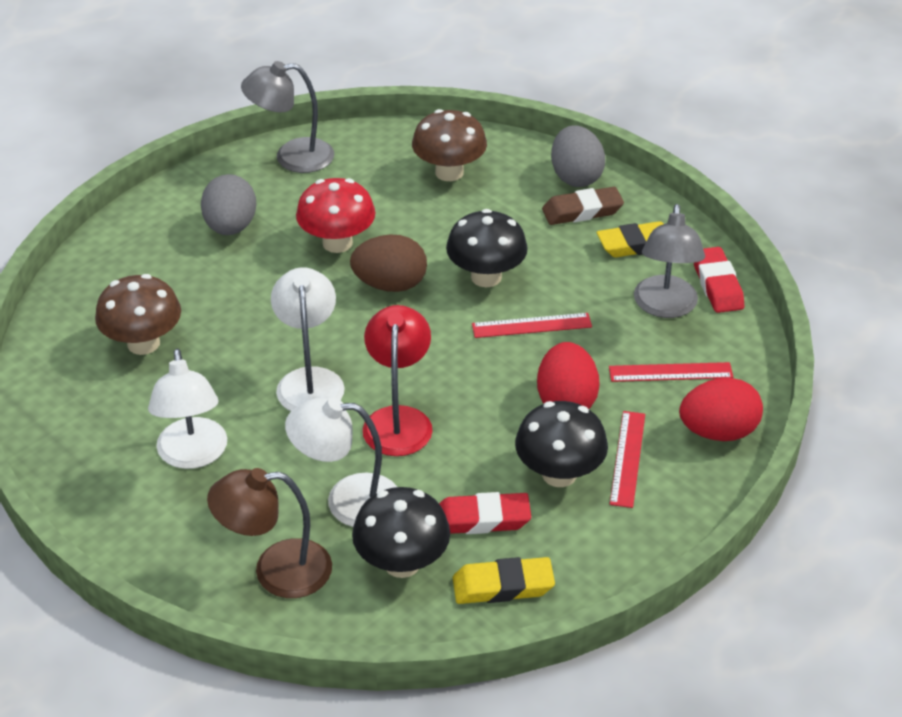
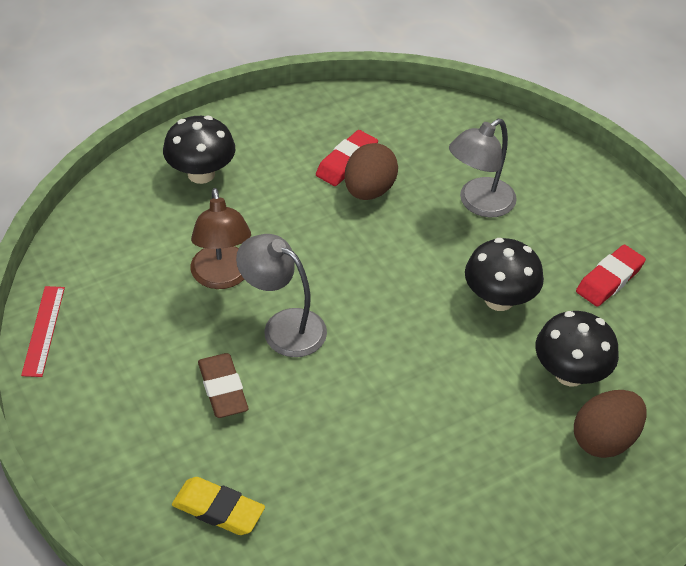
brown egg: [350,234,427,292] = 1 -> [344,143,398,200] [574,390,647,458] = 2
brown mushroom: [95,274,181,355] [412,109,487,181] = 2 -> none = 0
grey egg: [201,174,256,235] [551,125,605,187] = 2 -> none = 0
red egg: [537,342,600,409] [679,378,763,441] = 2 -> none = 0
red lamp: [363,305,433,456] = 1 -> none = 0
red mushroom: [296,178,375,253] = 1 -> none = 0
red ruler: [472,313,592,338] [609,362,733,382] [610,411,645,508] = 3 -> [21,286,65,377] = 1
white lamp: [148,349,227,469] [271,267,345,411] [285,397,397,527] = 3 -> none = 0
yellow eraser: [453,557,555,604] [597,221,664,257] = 2 -> [172,477,265,535] = 1

